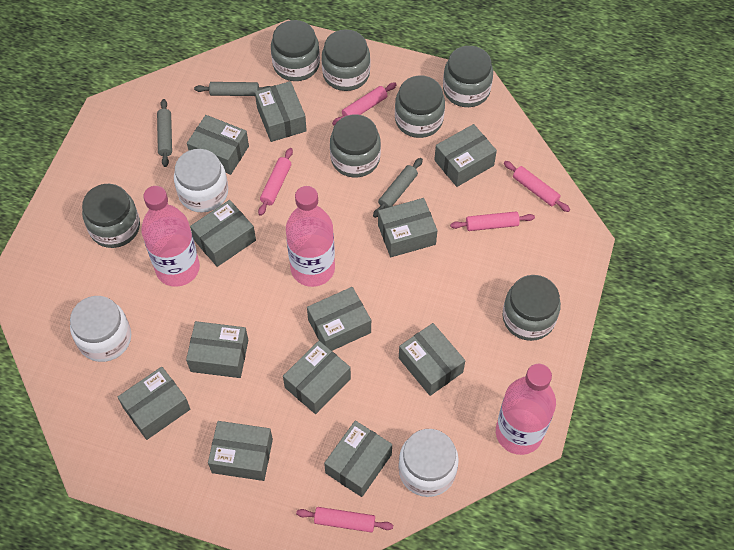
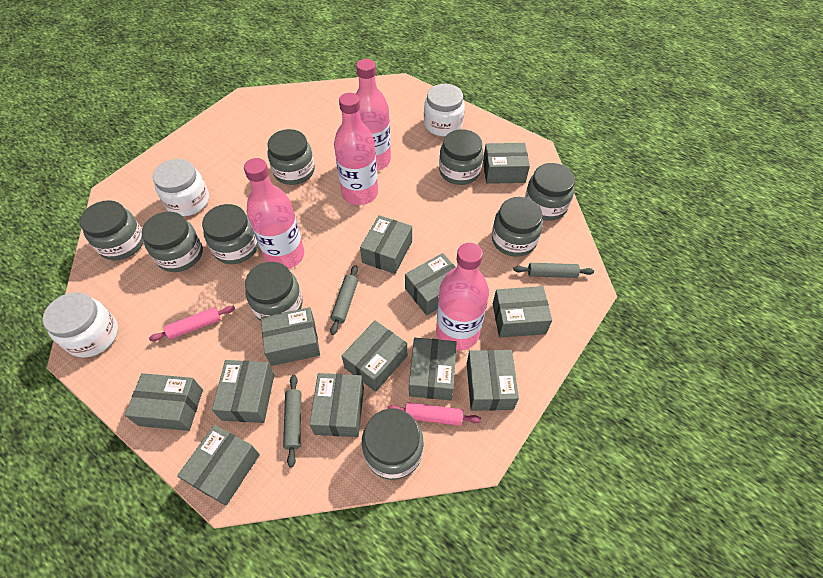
grey jar: [82,184,140,248] [271,20,320,81] [322,29,370,91] [330,114,381,178] [395,75,445,138] [443,46,493,107] [503,275,561,341] = 7 -> [80,200,144,260] [141,211,203,272] [202,204,258,264] [245,262,303,321] [268,129,315,185] [362,408,423,480] [439,129,484,185] [492,197,543,257] [525,163,575,221] = 9
pink bottle: [141,186,200,287] [286,186,335,287] [496,364,556,455] = 3 -> [244,158,304,269] [334,93,378,205] [355,59,391,170] [436,243,489,351] = 4
pink rolling pin: [258,148,293,216] [296,507,393,533] [332,82,397,125] [450,211,535,231] [504,161,570,212] = 5 -> [149,306,235,341] [387,402,481,426] = 2

